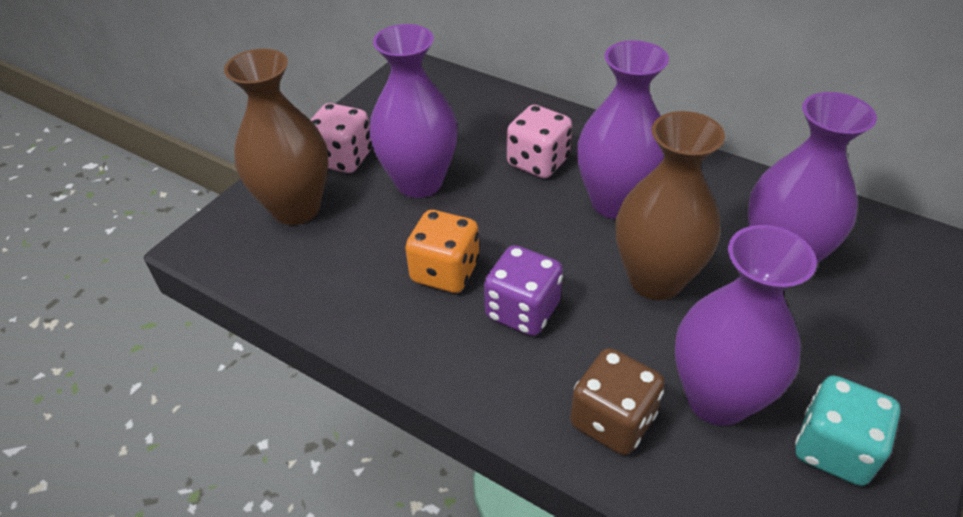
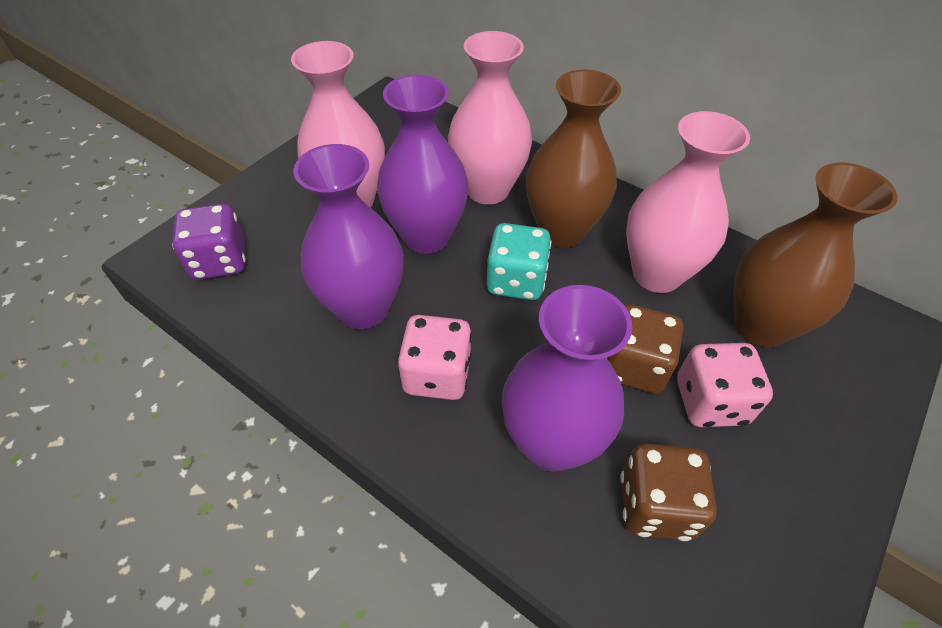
brown dice: [570,348,665,455] = 1 -> [606,304,683,393] [620,443,717,541] = 2
orange dice: [405,210,480,293] = 1 -> none = 0
pink vase: none = 0 -> [291,41,385,208] [448,31,532,205] [626,111,750,293] = 3
purple vase: [369,24,458,198] [577,40,669,219] [675,225,817,426] [748,92,877,264] = 4 -> [293,144,404,329] [377,74,469,254] [502,285,632,472] = 3

